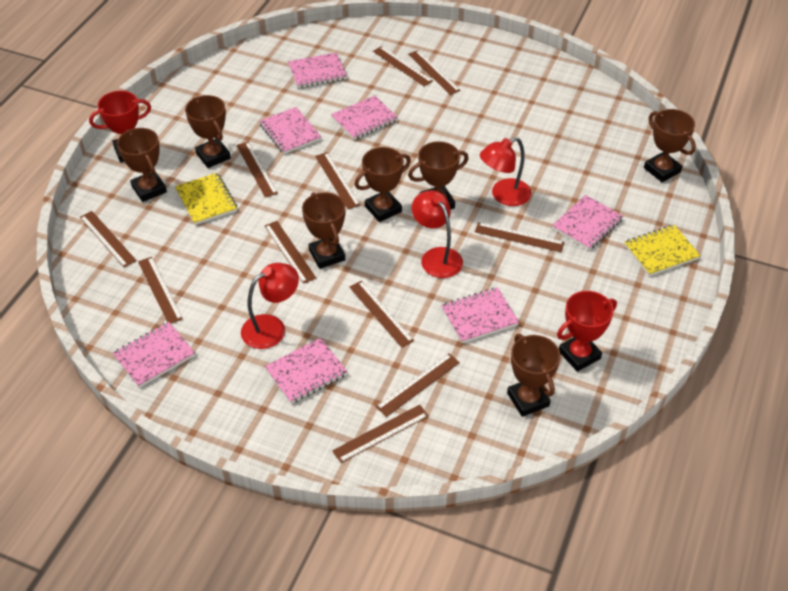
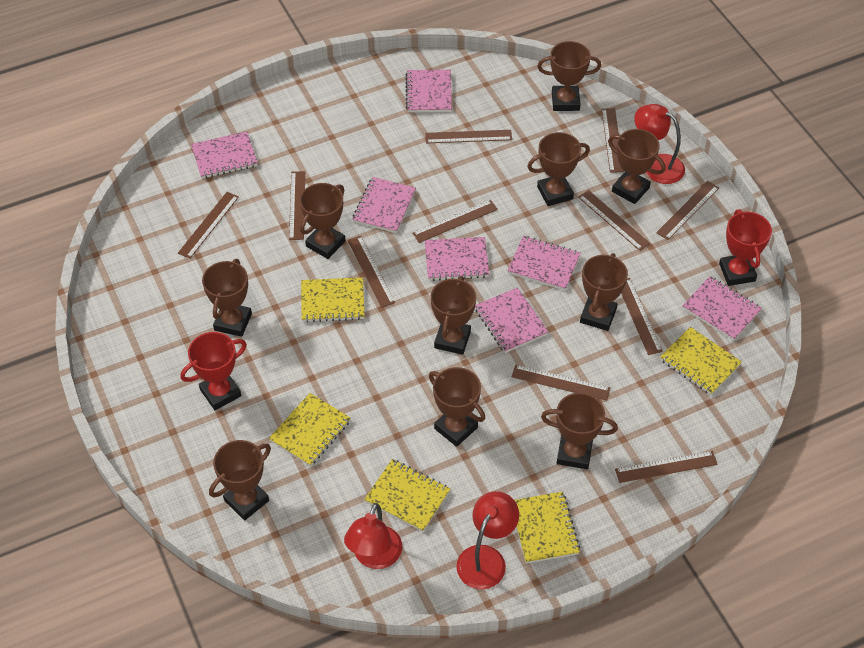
brown trophy: [117,128,167,202] [185,95,231,168] [302,192,346,269] [355,147,411,222] [408,141,469,210] [507,334,560,417] [644,109,696,182] = 7 -> [202,259,252,337] [209,440,271,521] [300,183,345,259] [429,367,485,447] [431,276,477,355] [527,132,590,206] [537,41,601,111] [541,393,618,469] [580,253,628,331] [608,129,666,204] = 10
yellow notebook: [175,173,237,225] [624,225,701,276] = 2 -> [269,393,351,466] [301,277,365,323] [364,459,450,532] [514,492,580,563] [660,327,742,395] = 5

